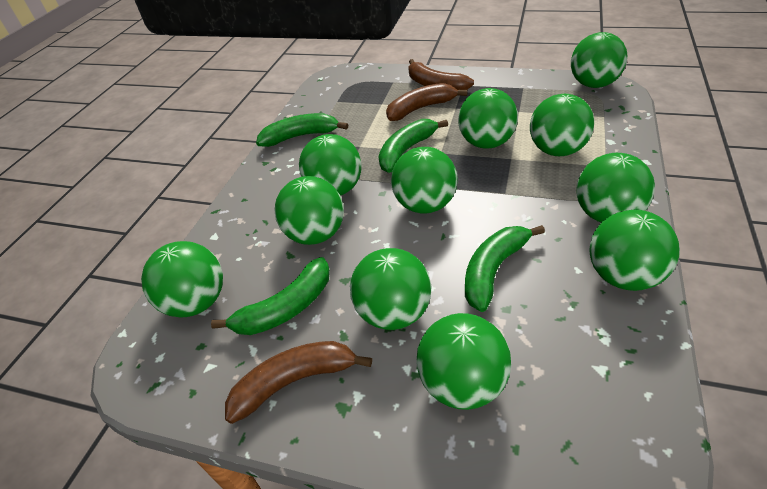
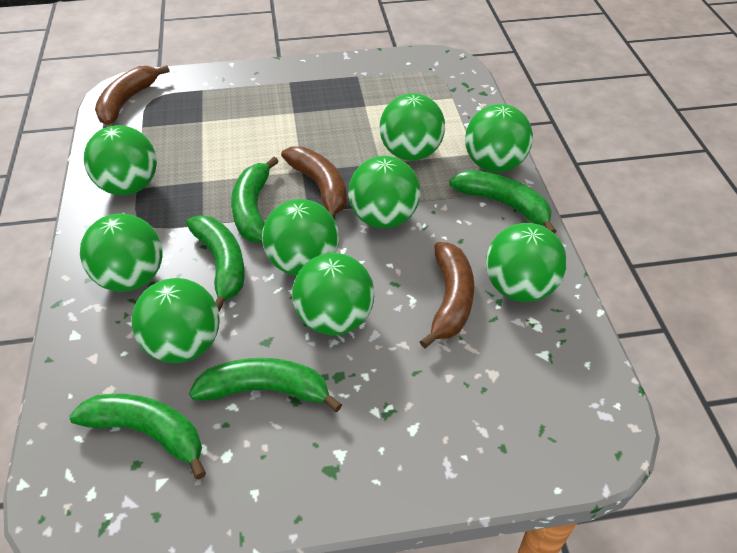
green ball: [141,241,223,318] [274,176,344,245] [299,134,362,196] [350,248,431,330] [391,147,458,214] [416,313,511,410] [458,88,518,149] [530,94,594,156] [571,32,628,88] [576,153,655,223] [589,210,680,291] = 11 -> [80,214,163,292] [84,125,157,195] [131,278,220,363] [262,199,339,276] [292,253,375,335] [348,156,420,228] [379,93,445,161] [465,104,533,172] [486,223,567,302] = 9
green banana: [211,257,330,335] [256,113,348,147] [379,119,448,173] [465,225,545,312] = 4 -> [69,394,206,479] [186,215,245,311] [189,358,342,412] [231,157,279,243] [449,170,557,234] = 5

